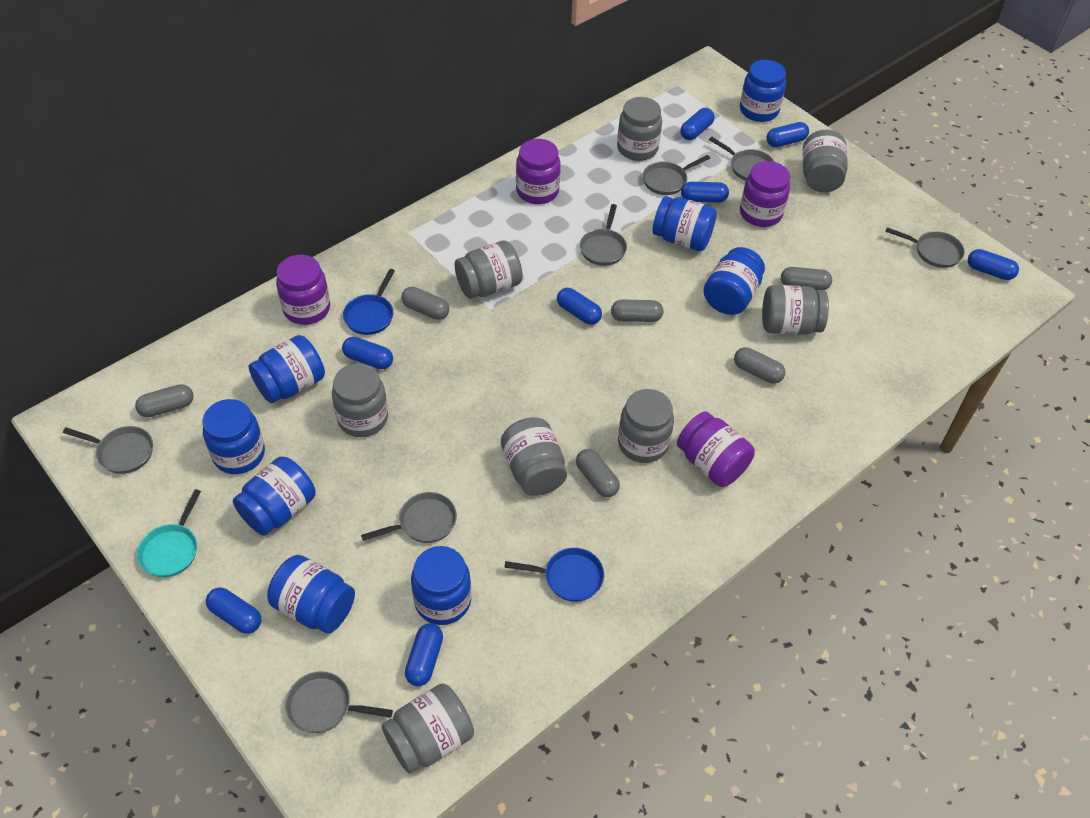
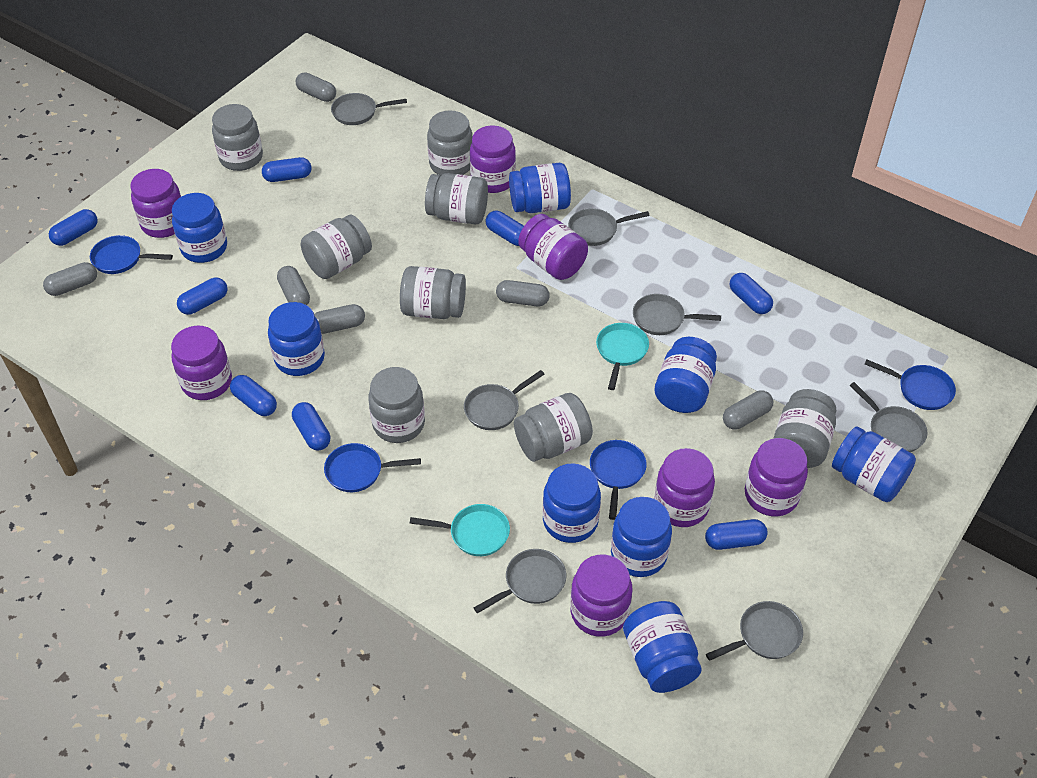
blue pan: [343,269,395,335] [504,548,604,602] = 2 -> [90,235,173,274] [324,443,421,492] [590,440,647,520] [865,359,956,410] = 4
purple jar: [276,255,330,325] [516,139,561,204] [677,412,755,487] [740,161,790,227] = 4 -> [130,169,181,238] [171,325,232,400] [470,125,516,193] [518,214,588,280] [570,554,633,637] [654,448,715,527] [745,438,808,516] = 7
turquoise pan: [137,489,201,577] = 1 -> [409,504,510,556] [596,323,649,390] = 2

